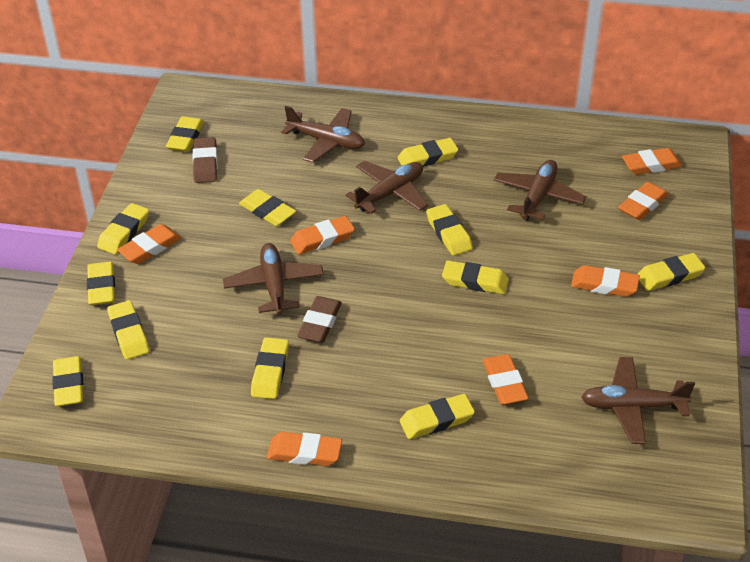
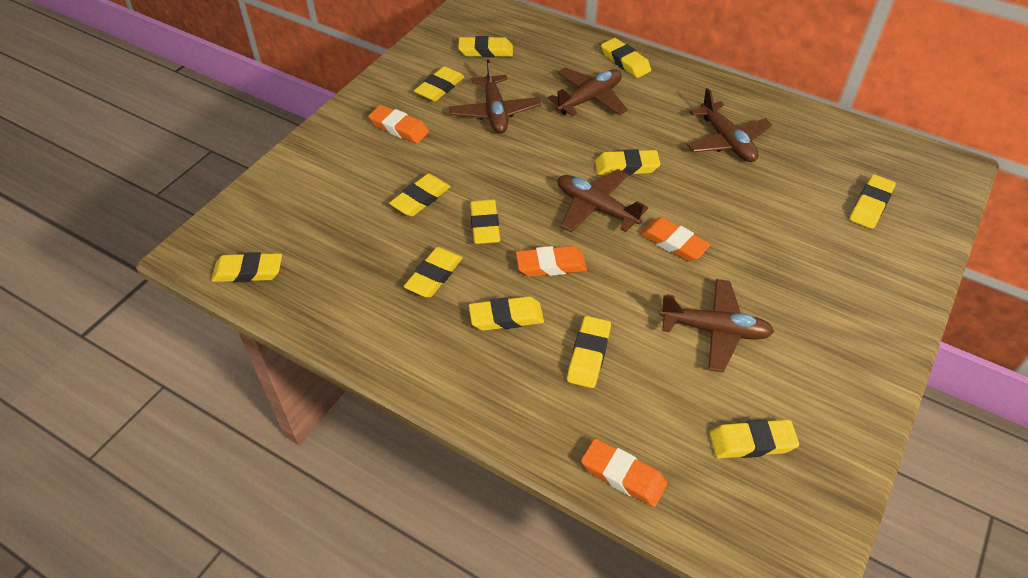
brown eraser: [193,137,218,183] [297,296,342,343] = 2 -> none = 0
orange eraser: [117,224,181,264] [267,432,342,466] [290,216,355,254] [482,354,529,405] [571,265,640,297] [618,182,669,220] [622,148,682,175] = 7 -> [368,105,429,144] [516,246,587,277] [581,438,667,507] [640,217,711,261] = 4

